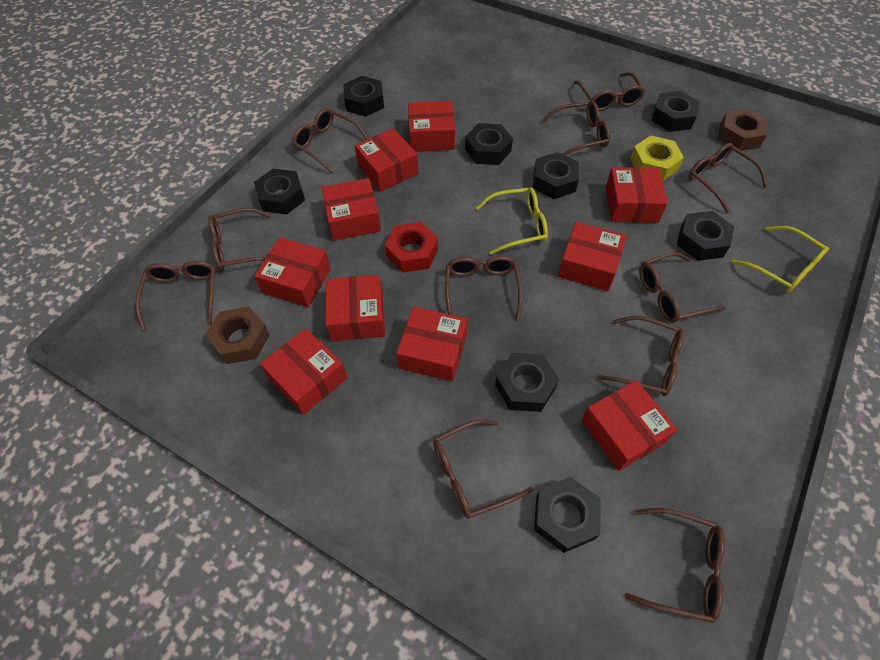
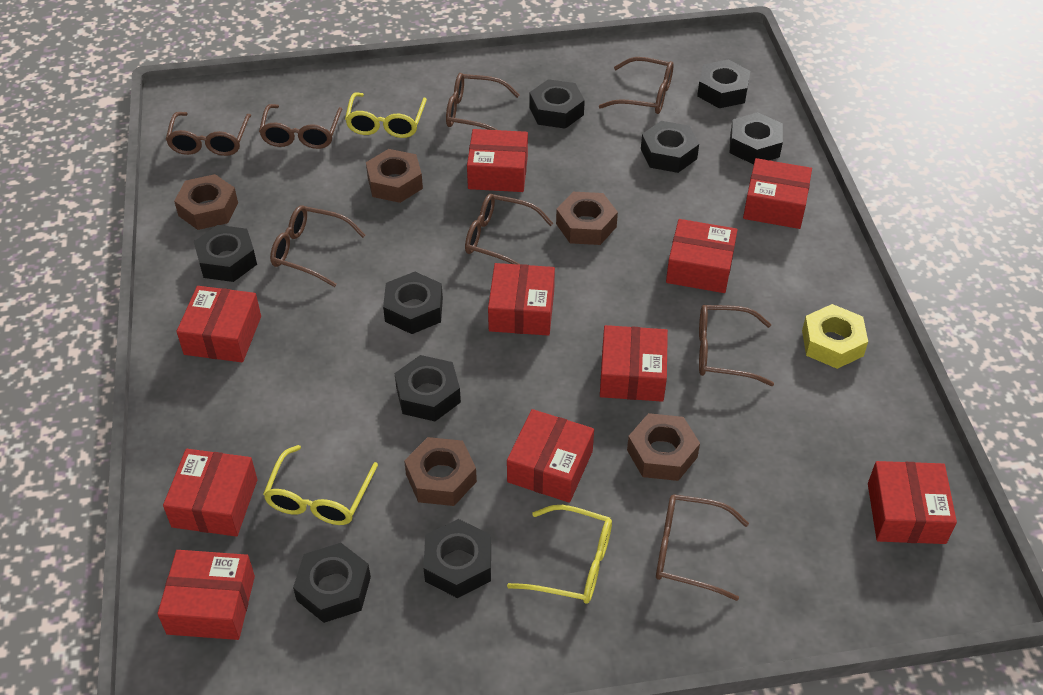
black nut: [254,169,305,215] [343,76,384,117] [465,123,513,165] [495,353,559,412] [533,152,579,199] [534,477,601,553] [651,91,700,132] [677,211,734,261] = 8 -> [194,225,257,282] [293,543,371,623] [383,272,443,334] [395,355,461,421] [424,519,491,598] [529,79,585,129] [641,121,699,173] [697,60,750,108] [730,112,783,164] = 9
brown glasses: [135,261,216,330] [208,208,271,271] [292,108,368,173] [433,419,533,519] [445,256,523,321] [542,100,610,156] [573,72,645,111] [597,316,684,396] [625,508,725,623] [639,252,726,323] [688,143,768,214] = 11 -> [166,112,252,156] [259,104,342,149] [270,206,366,287] [446,73,520,130] [465,194,553,265] [599,57,674,114] [656,494,749,601] [699,305,774,386] = 8
brown nut: [205,306,270,364] [718,108,768,151] = 2 -> [174,174,238,230] [366,149,423,203] [404,437,477,506] [556,192,618,245] [627,413,700,481] = 5
red nut: [385,222,438,273] = 1 -> none = 0
yellow glasses: [476,187,548,255] [732,226,829,293] = 2 -> [263,445,378,525] [345,92,427,138] [507,505,612,604] = 3

